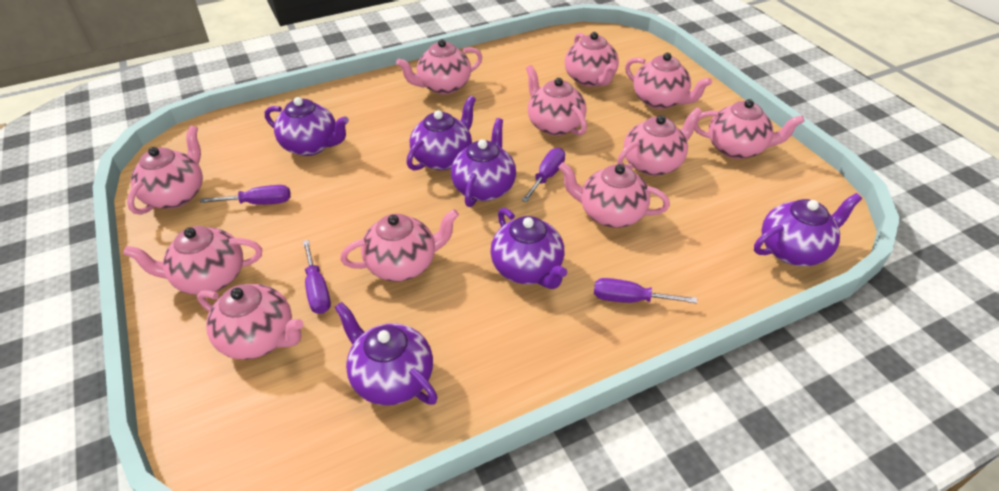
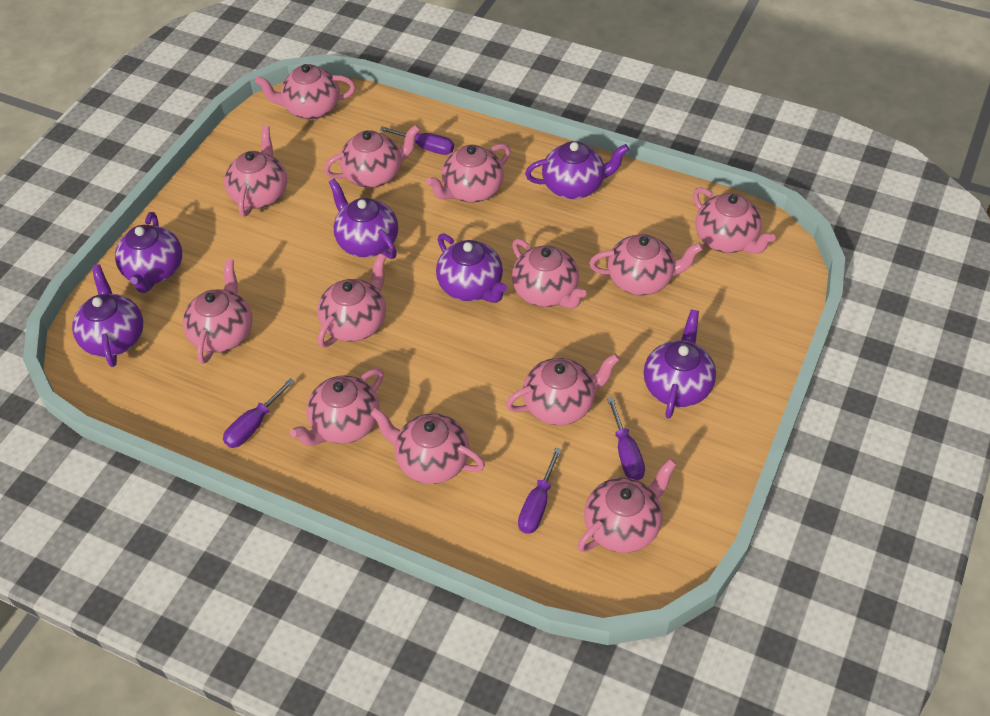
pink teapot: [123,226,262,295] [127,125,203,215] [197,284,304,360] [340,209,459,281] [396,39,482,95] [526,65,587,136] [558,162,670,228] [565,32,619,87] [617,107,702,176] [625,53,712,109] [694,99,805,159] = 11 -> [183,259,253,364] [224,125,287,216] [255,64,355,120] [290,368,384,446] [317,253,386,347] [324,125,420,188] [370,408,485,484] [426,144,511,203] [506,354,620,425] [512,239,586,308] [578,459,676,553] [589,234,703,296] [693,187,776,254] = 13

